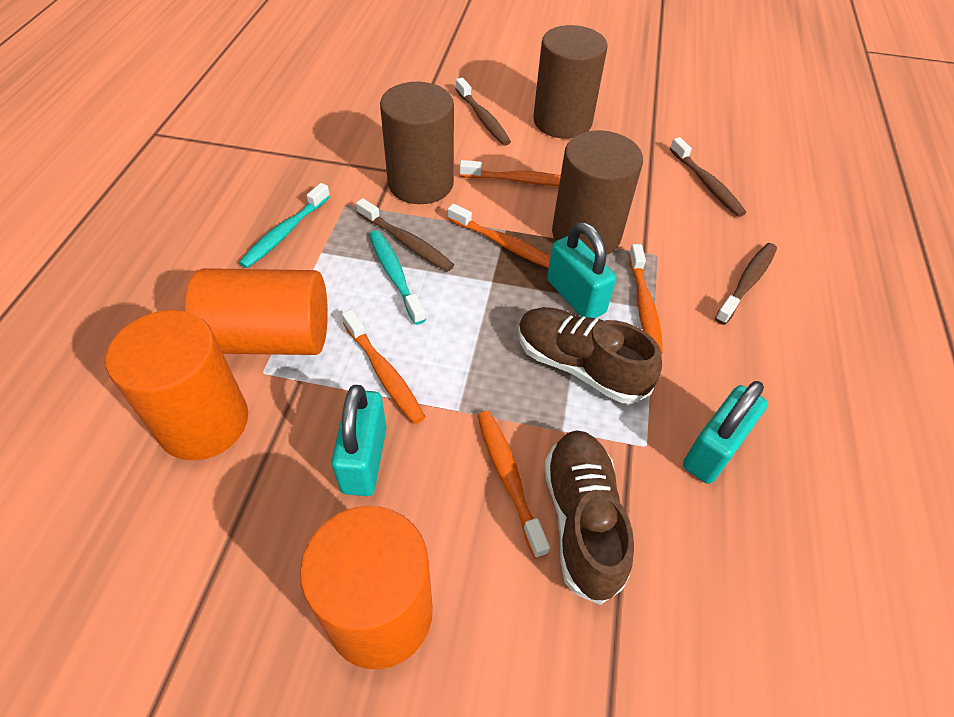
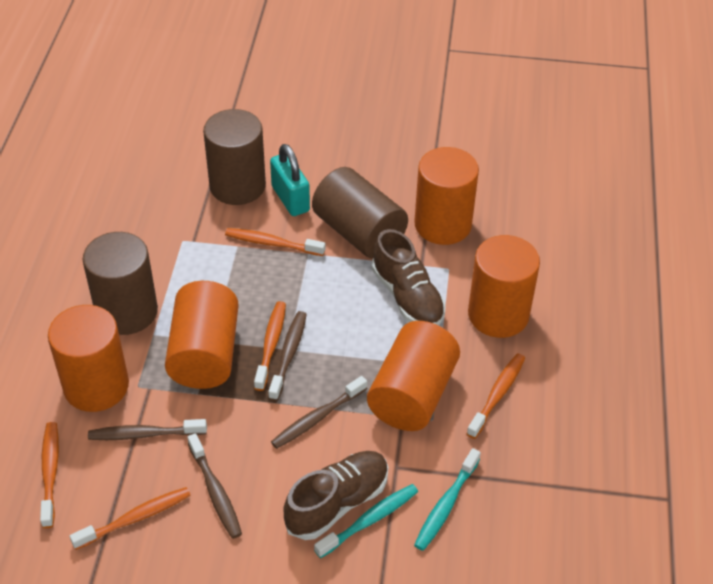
orange cylinder: [106,310,248,460] [185,268,328,355] [300,506,433,669] = 3 -> [48,305,129,412] [165,281,239,389] [367,321,460,431] [414,147,479,245] [468,235,540,338] = 5
turquoise padlock: [331,385,387,496] [547,222,616,318] [683,381,768,484] = 3 -> [270,144,310,216] = 1

